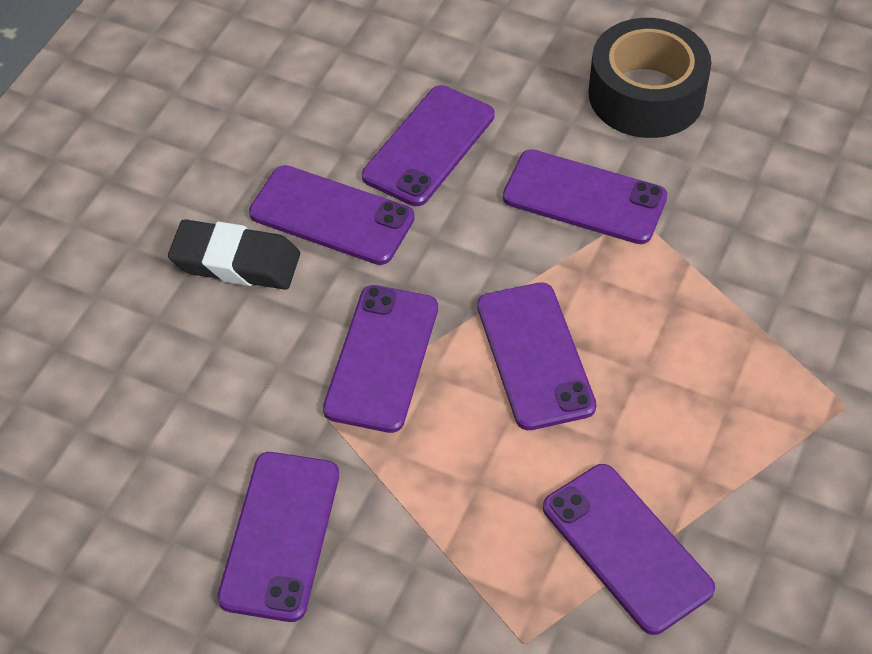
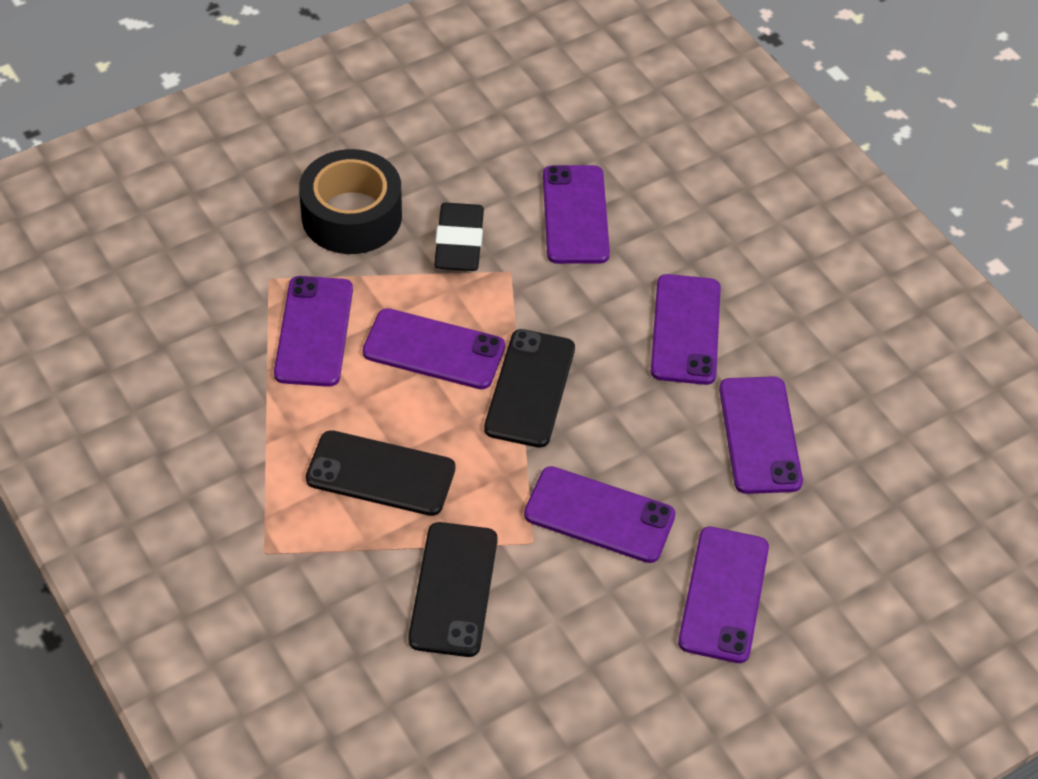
black phone: none = 0 -> [306,430,455,516] [408,522,498,657] [484,329,575,448] = 3

